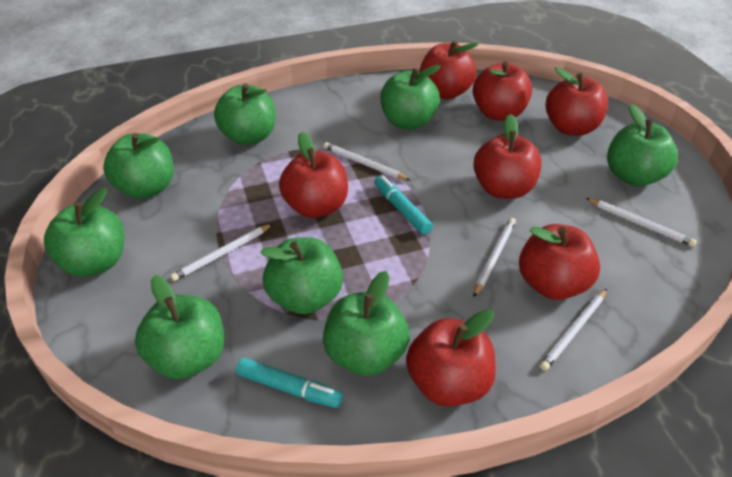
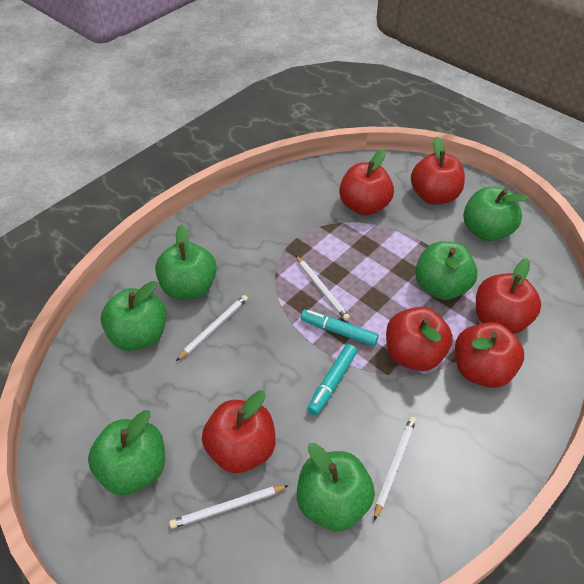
green apple: [44,188,124,277] [103,133,174,199] [135,275,224,380] [214,83,276,145] [260,237,343,314] [323,271,410,376] [380,65,441,130] [607,104,678,186] = 8 -> [88,410,165,495] [101,281,167,351] [155,224,217,300] [297,443,375,531] [415,241,478,300] [463,187,529,241] = 6
red apple: [279,132,348,218] [406,309,496,407] [420,40,479,99] [473,61,532,121] [473,114,542,199] [519,224,600,300] [546,67,608,136] = 7 -> [202,390,276,473] [339,149,394,216] [386,307,453,371] [411,137,465,205] [455,322,524,388] [476,258,541,334] = 6
white pencil: [170,224,273,281] [323,142,410,180] [474,218,516,297] [540,289,607,371] [586,198,697,247] = 5 -> [169,485,289,529] [176,295,248,361] [296,256,350,321] [374,417,416,520] = 4

